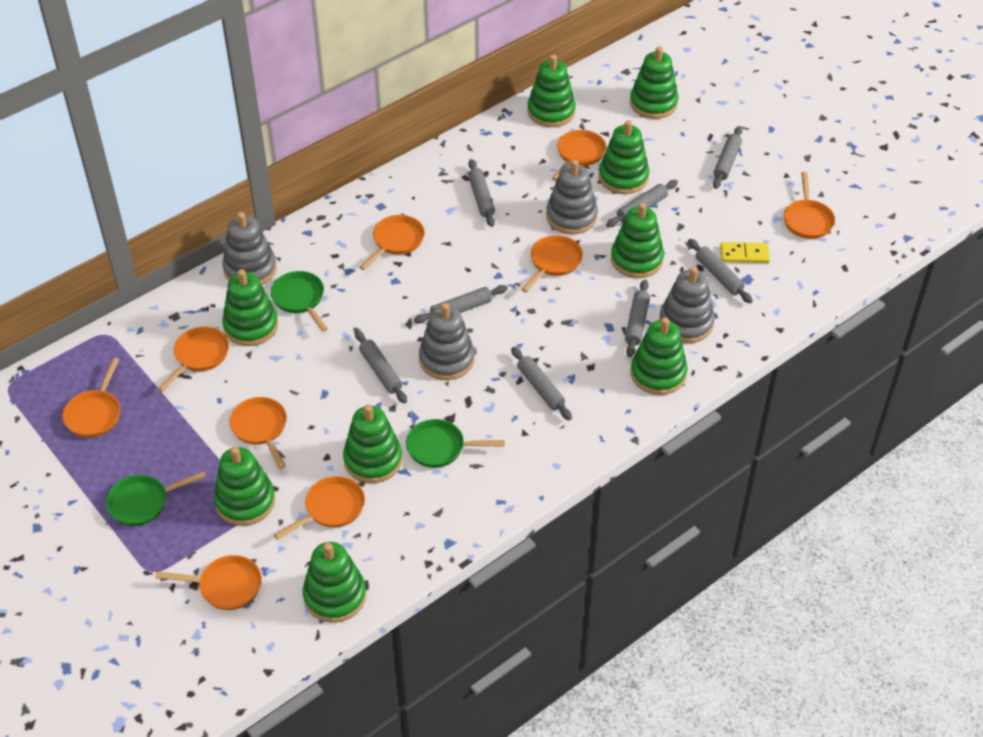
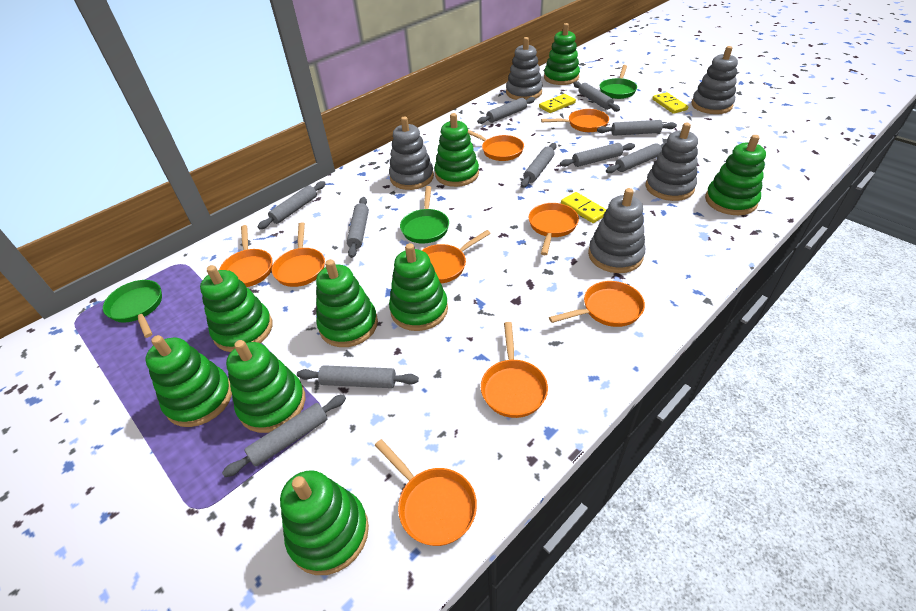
grey rolling pin: [355,330,407,403] [414,285,508,324] [468,159,495,227] [511,347,572,420] [606,180,678,227] [625,279,650,357] [688,239,753,303] [713,126,742,189] = 8 -> [222,395,346,477] [258,181,326,229] [297,365,419,388] [347,197,369,258] [477,97,535,124] [521,143,557,188] [560,143,635,167] [573,81,620,112] [597,120,677,136] [606,142,666,173] = 10
grey stacking toy: [222,212,277,285] [419,303,475,380] [546,160,598,234] [659,266,715,343] = 4 -> [389,116,434,190] [506,37,543,100] [588,188,645,273] [645,123,698,201] [692,46,738,114] = 5
yellow domino: [720,242,770,263] = 1 -> [539,94,576,113] [561,192,607,223] [652,92,689,114] = 3

